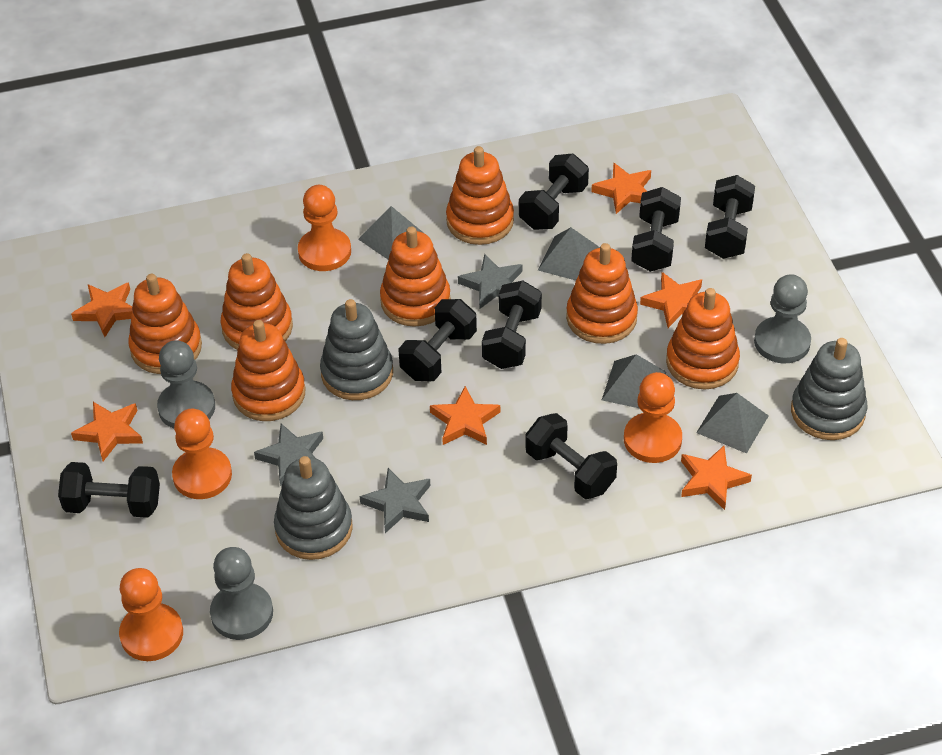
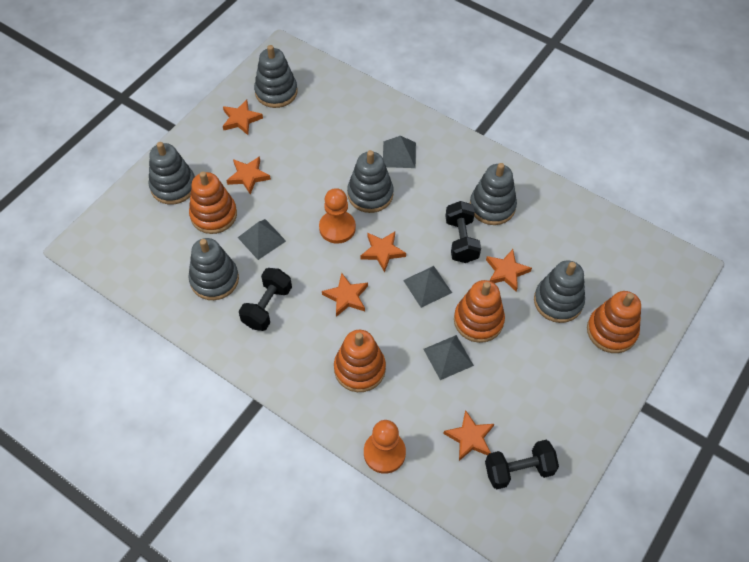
black dumbbell: [58,462,160,518] [398,299,477,381] [482,280,542,369] [519,154,589,230] [526,413,617,499] [631,187,681,272] [705,175,755,259] = 7 -> [239,268,292,331] [445,201,481,263] [485,440,559,489] = 3
grey pawn: [157,340,215,428] [210,547,273,640] [754,274,811,363] = 3 -> none = 0
grey stacking toy: [274,456,353,560] [320,299,393,400] [791,338,867,440] = 3 -> [149,142,195,204] [188,238,239,300] [254,45,298,108] [347,150,393,213] [470,163,517,225] [534,261,585,323] = 6
grey star: [254,424,323,487] [360,468,431,533] [458,254,522,309] = 3 -> none = 0
orange pawn: [119,568,183,661] [172,409,232,499] [298,185,351,271] [624,372,682,463] = 4 -> [319,188,356,244] [364,420,406,474] = 2
orange stacking toy: [128,274,202,374] [221,253,293,350] [231,320,305,421] [380,226,451,327] [446,146,514,245] [566,243,638,344] [666,288,740,389] = 7 -> [189,172,237,234] [334,330,386,392] [454,280,505,343] [587,291,641,353] = 4

